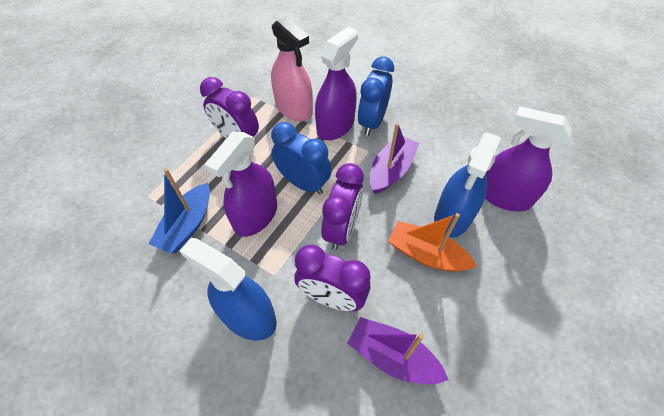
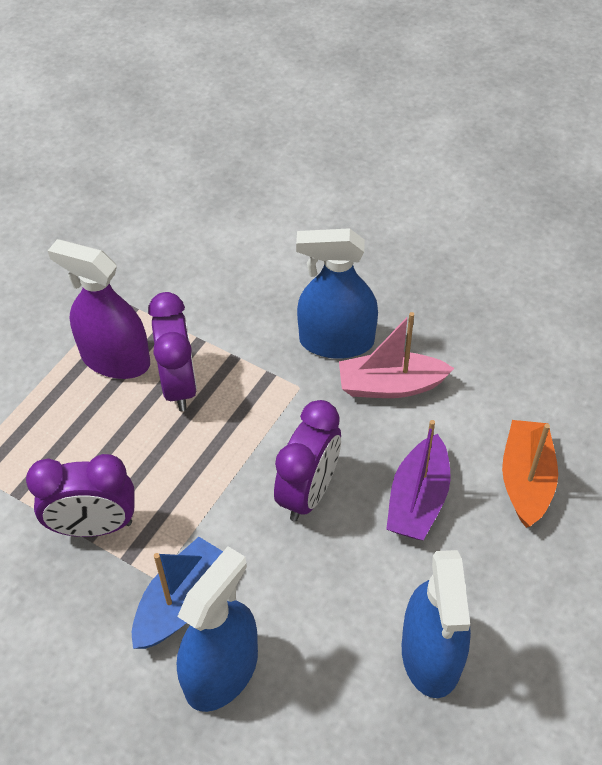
blue clock: [271,122,332,195] [358,56,394,136] = 2 -> none = 0
blue spray bottle: [180,238,277,340] [434,132,501,238] = 2 -> [177,546,258,712] [296,228,378,359] [402,550,471,698] = 3
pink boat: none = 0 -> [339,312,454,398] = 1
pink spray bottle: [271,16,313,121] = 1 -> none = 0
purple boat: [347,317,448,384] [370,123,419,194] = 2 -> [386,420,451,540] = 1
purple spray bottle: [205,131,277,237] [315,27,358,140] [485,106,572,212] = 3 -> [48,239,150,379] = 1

